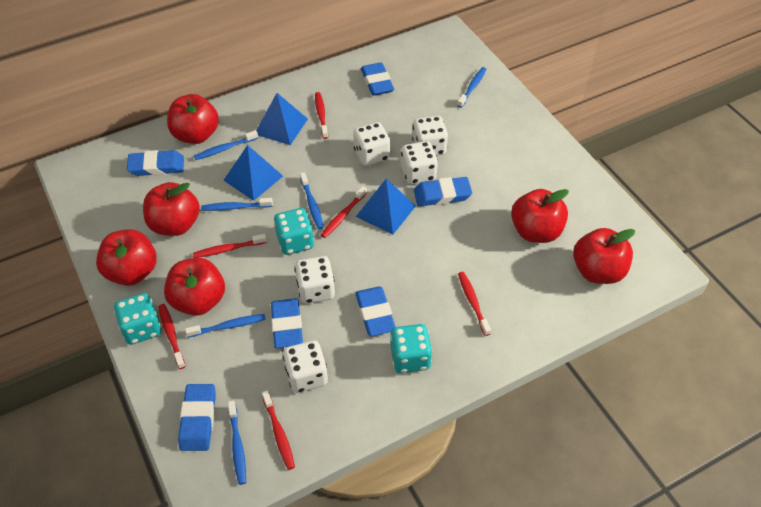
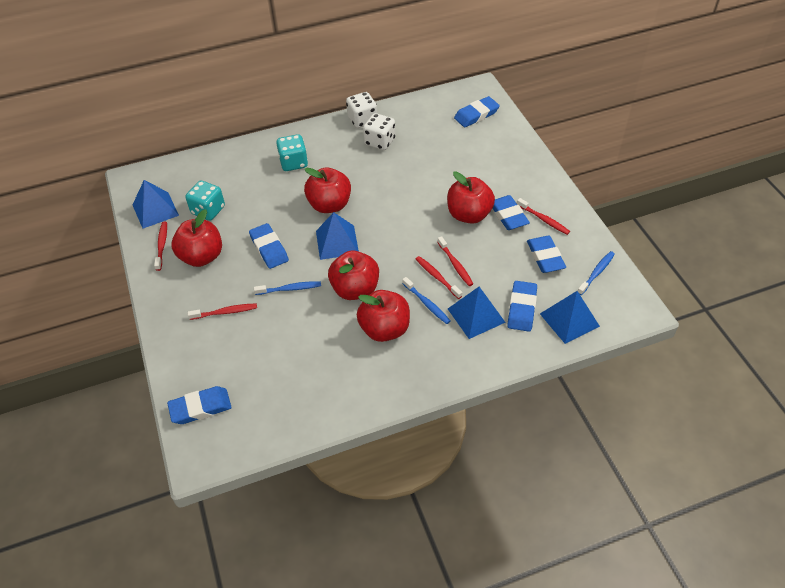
blue pyramid: [223,145,283,201] [256,93,308,145] [356,179,416,235] = 3 -> [133,180,179,229] [316,212,359,260] [448,287,506,339] [540,291,600,344] = 4
blue toothbrush: [185,314,266,337] [194,130,258,160] [201,198,273,211] [228,401,246,485] [300,172,324,229] [457,67,486,108] = 6 -> [254,281,321,295] [402,277,450,324] [578,251,615,295] = 3
red apple: [96,229,157,286] [143,182,200,236] [164,258,225,316] [167,94,219,144] [511,189,569,243] [573,228,635,284] = 6 -> [172,209,222,267] [304,168,351,213] [328,250,379,300] [357,290,410,342] [447,171,495,224] = 5
red toothbrush: [158,304,185,369] [193,234,267,258] [262,390,295,470] [315,92,328,139] [321,186,367,238] [458,272,491,336] = 6 -> [154,222,167,271] [188,303,257,320] [416,256,462,299] [437,236,473,286] [517,198,570,235] = 5
turquoise dice: [114,293,161,345] [274,208,314,255] [390,324,432,373] = 3 -> [186,181,225,221] [276,134,308,171] = 2
white dice: [283,340,328,393] [295,256,335,304] [353,122,390,166] [401,141,438,184] [412,116,448,156] = 5 -> [346,92,377,128] [363,113,395,150] = 2

